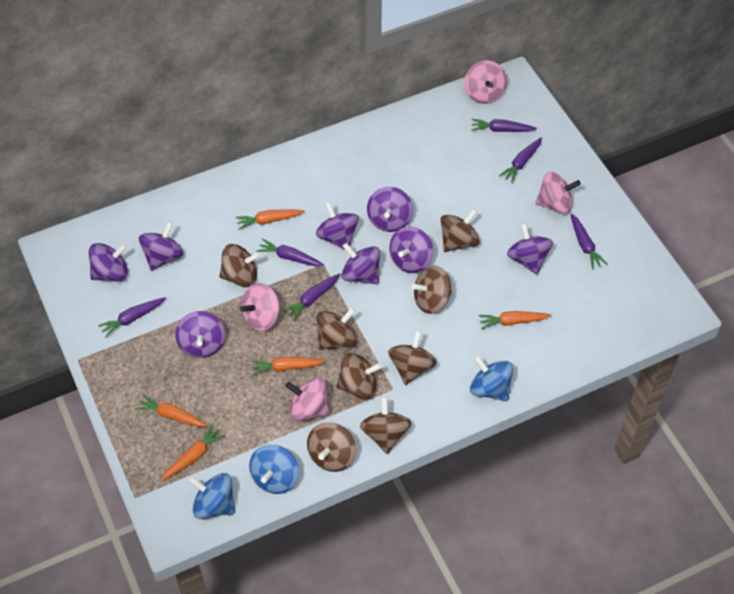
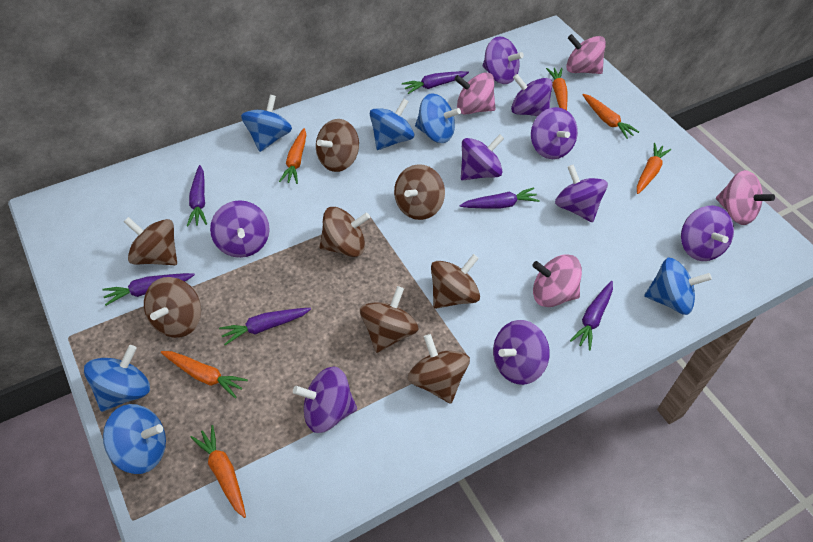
blue spinning top: [189,473,235,519] [249,445,299,494] [470,355,514,401] = 3 -> [84,345,150,412] [103,404,166,474] [241,95,292,152] [370,98,414,150] [415,93,461,143] [644,258,712,315] = 6
orange carrot: [135,394,208,427] [161,424,225,481] [236,210,305,230] [251,357,326,375] [479,311,551,329] = 5 -> [161,351,248,399] [190,425,246,518] [279,128,306,184] [546,68,567,110] [582,94,639,139] [637,143,671,194] = 6
purple spinning top: [89,243,128,282] [139,221,183,271] [175,311,225,358] [316,202,359,250] [342,243,380,284] [367,187,413,232] [389,226,433,273] [507,223,553,274] = 8 -> [210,200,270,258] [293,367,357,433] [461,134,504,180] [483,36,524,84] [493,320,550,385] [511,74,552,116] [531,107,578,159] [555,164,608,222] [681,206,734,261] = 9

